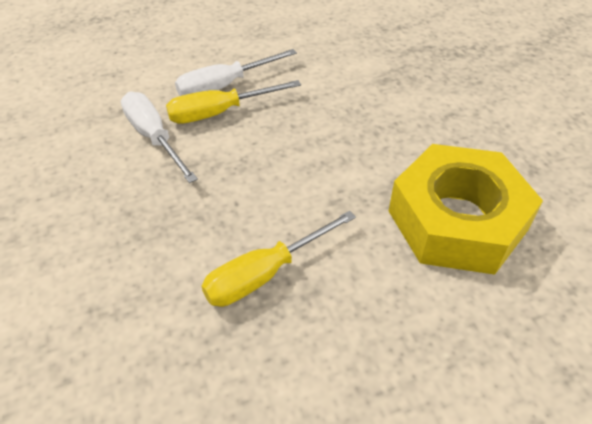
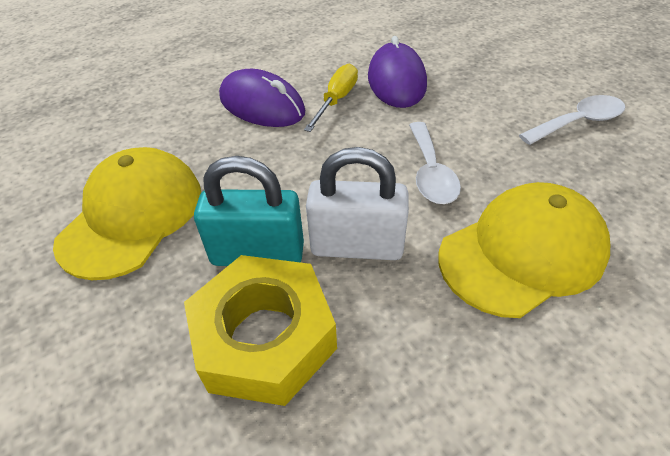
purple mouse: none = 0 -> [219,69,305,127] [368,36,427,108] = 2
turquoise padlock: none = 0 -> [194,156,304,266] = 1
white padlock: none = 0 -> [306,147,409,260] = 1
white screwdriver: [121,92,198,183] [175,49,297,96] = 2 -> none = 0
white spoon: none = 0 -> [409,122,461,204] [519,95,625,145] = 2
yellow cap: none = 0 -> [53,147,201,280] [439,182,610,318] = 2
yellow screwdriver: [166,80,301,124] [202,211,356,307] = 2 -> [304,64,358,132] = 1

